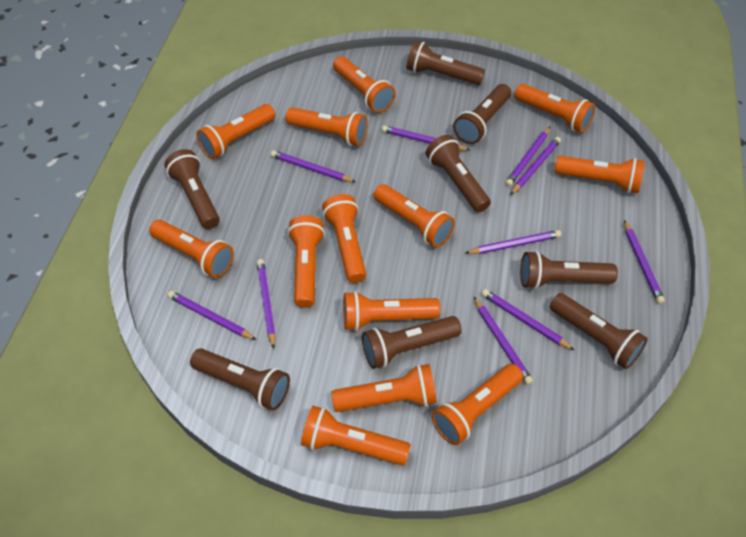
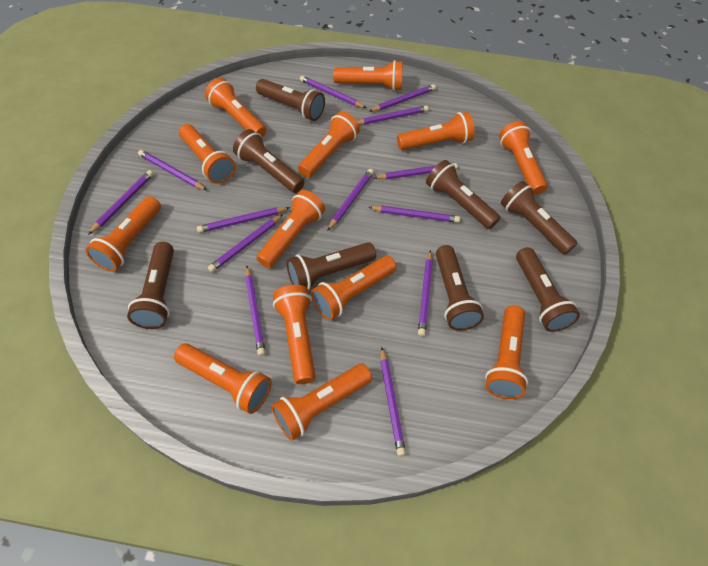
purple pencil: [168,291,257,340] [257,259,276,349] [270,150,356,182] [382,125,470,151] [465,230,561,254] [474,297,533,385] [482,289,574,350] [505,127,550,186] [510,137,561,195] [624,220,665,304] = 10 -> [88,170,154,235] [138,150,207,190] [197,207,290,233] [208,214,283,272] [245,266,266,356] [300,75,366,108] [327,169,374,231] [357,105,428,125] [368,206,460,223] [369,84,436,112] [374,163,458,179] [380,347,406,456] [418,250,433,336] = 13

